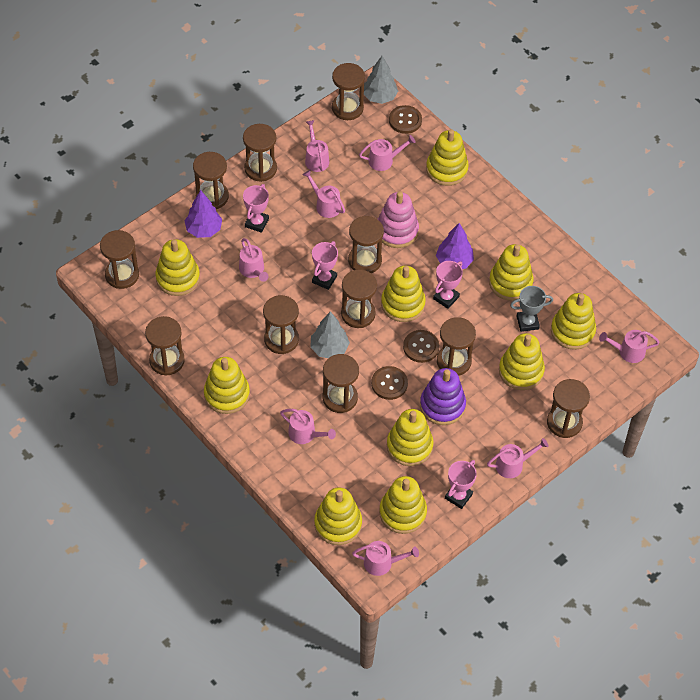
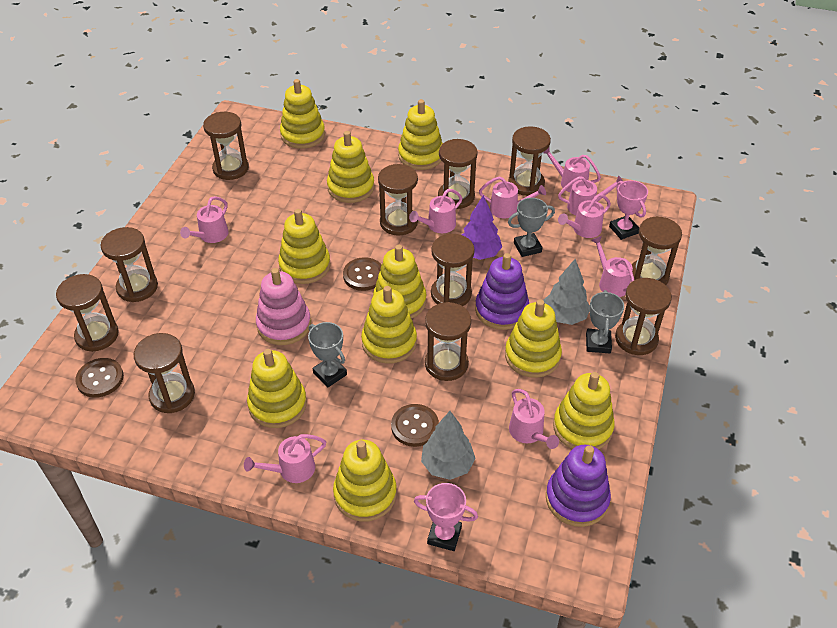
grey trophy: [510,286,553,332] = 1 -> [308,322,347,387] [508,198,555,257] [586,290,624,353] = 3
pink trophy: [243,184,269,233] [312,241,338,290] [433,261,463,309] [445,460,477,509] = 4 -> [414,483,478,551] [609,180,648,240] = 2
pink watering can: [239,238,269,282] [280,409,336,444] [303,170,345,218] [305,120,329,172] [352,541,419,576] [359,135,416,171] [487,438,549,478] [599,330,660,363] = 8 -> [180,196,229,243] [244,434,326,483] [409,189,462,233] [479,176,546,219] [509,389,559,449] [543,147,601,193] [558,175,624,215] [558,194,611,238] [591,236,634,297] = 9
purple stacking toy: [420,368,466,425] = 1 -> [475,253,529,330] [546,445,611,527] = 2
purple tree: [185,190,222,238] [436,223,474,269] = 2 -> [461,195,502,260] = 1

